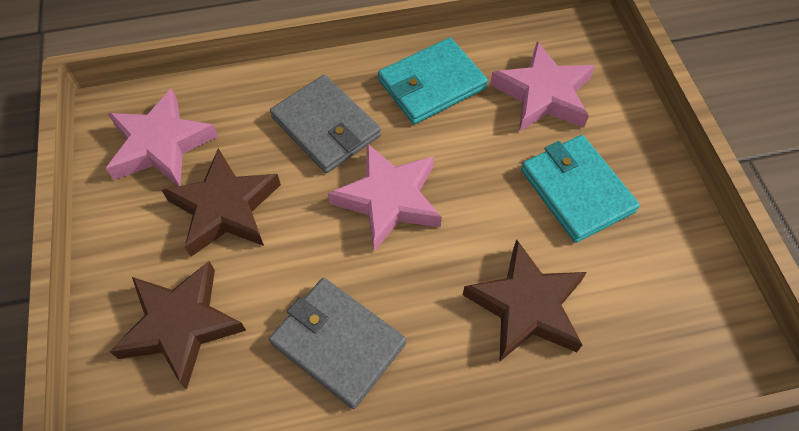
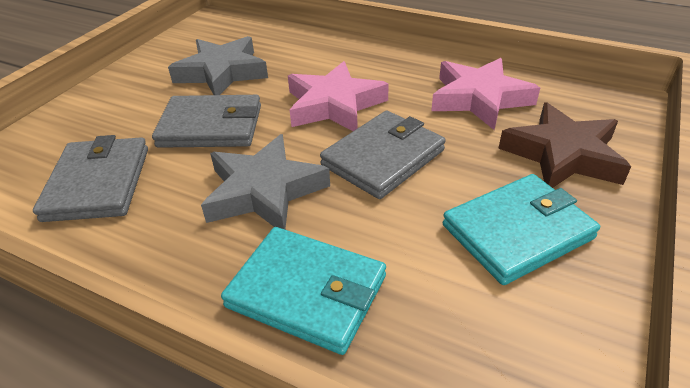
brown star: [110,261,246,389] [162,148,281,257] [463,239,587,362] = 3 -> [498,102,631,188] = 1
grey star: none = 0 -> [168,36,268,95] [201,134,330,229] = 2
grey wallet: [269,278,406,409] [270,75,381,173] = 2 -> [33,135,148,222] [152,95,261,148] [320,110,446,199] = 3
pink star: [106,88,218,186] [328,143,442,252] [490,41,595,132] = 3 -> [288,61,389,131] [431,58,540,130] = 2

